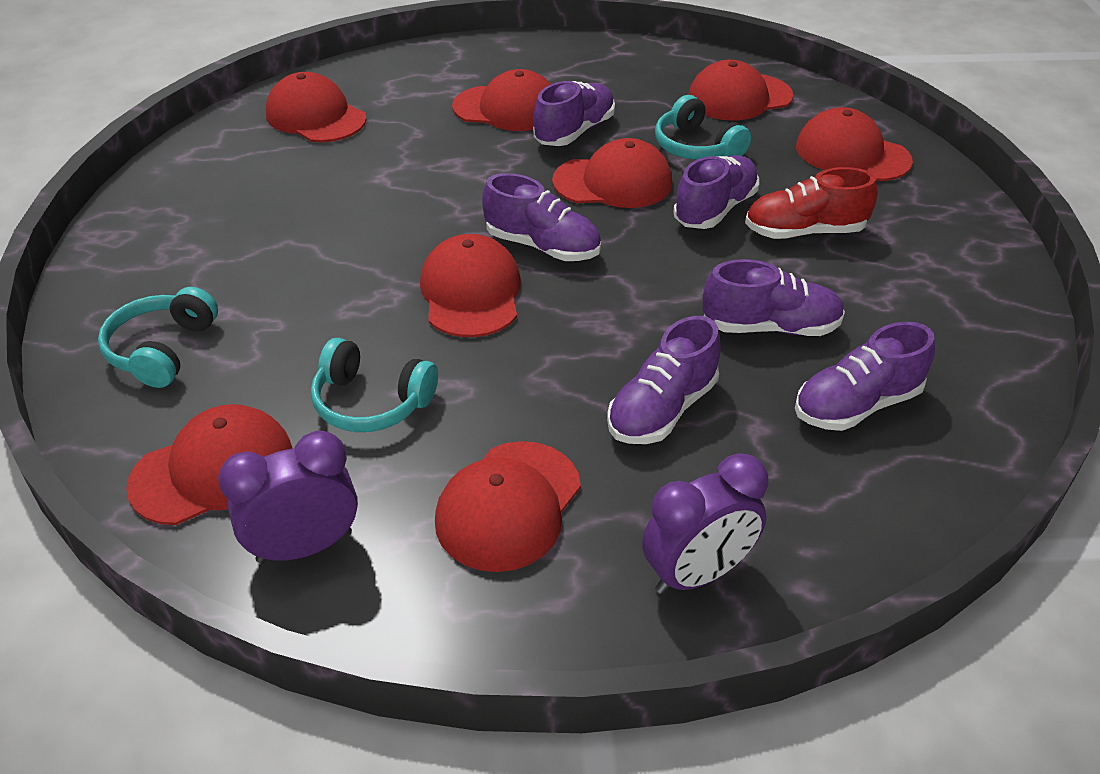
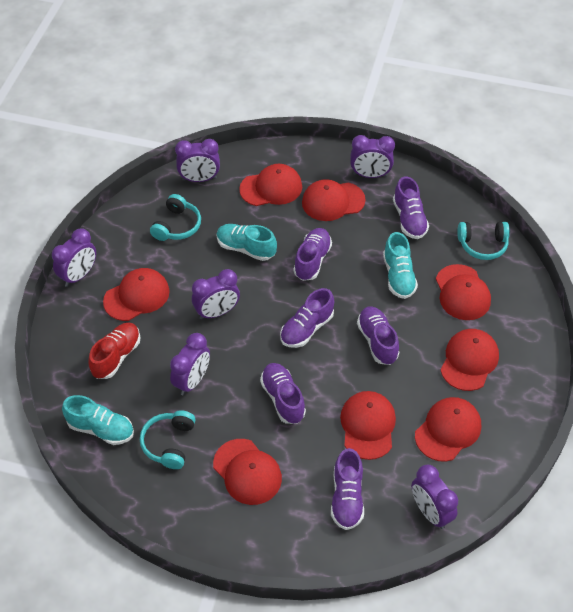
purple clock: [218,431,358,564] [642,453,769,594] = 2 -> [52,228,96,287] [170,333,210,395] [175,139,220,182] [192,269,240,320] [350,135,395,178] [412,464,458,529] = 6
turquoise shoe: none = 0 -> [62,395,134,445] [217,224,277,261] [383,232,418,299] = 3

